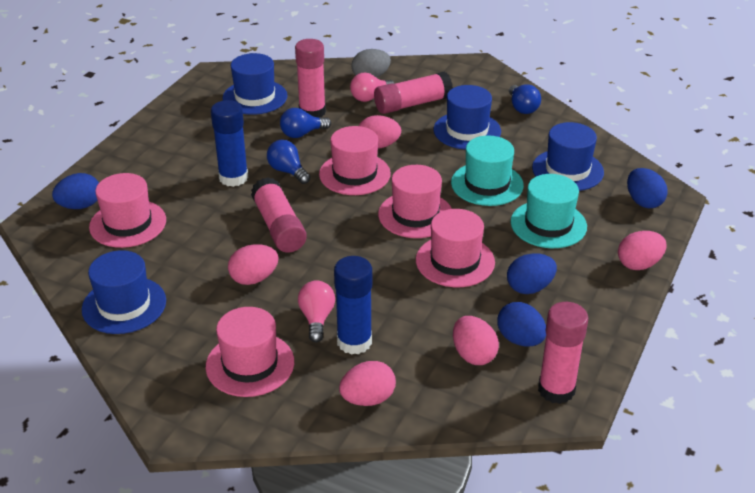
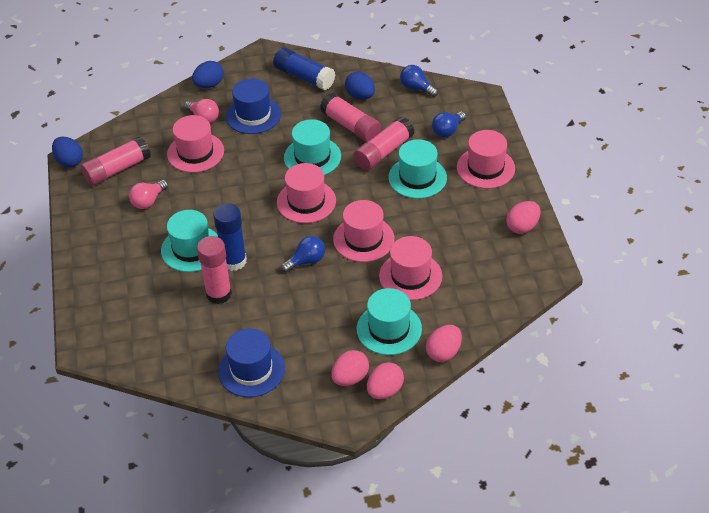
blue egg: [52,173,99,209] [498,302,546,347] [507,253,557,294] [627,168,668,209] = 4 -> [52,136,83,167] [192,61,224,88] [345,72,375,100] = 3
blue hat: [82,250,166,334] [223,53,287,115] [434,85,501,150] [532,122,604,191] = 4 -> [218,329,285,397] [226,78,281,134] = 2
grey egg: [352,49,391,78] = 1 -> none = 0
pink egg: [228,244,279,285] [339,361,396,406] [359,115,401,149] [453,316,499,365] [618,231,667,270] = 5 -> [331,350,369,386] [367,362,404,399] [426,325,462,362] [506,201,540,234] = 4
turquoise hat: [451,135,524,206] [511,174,587,248] = 2 -> [161,210,218,272] [284,119,341,175] [357,288,422,355] [388,139,447,199] = 4

